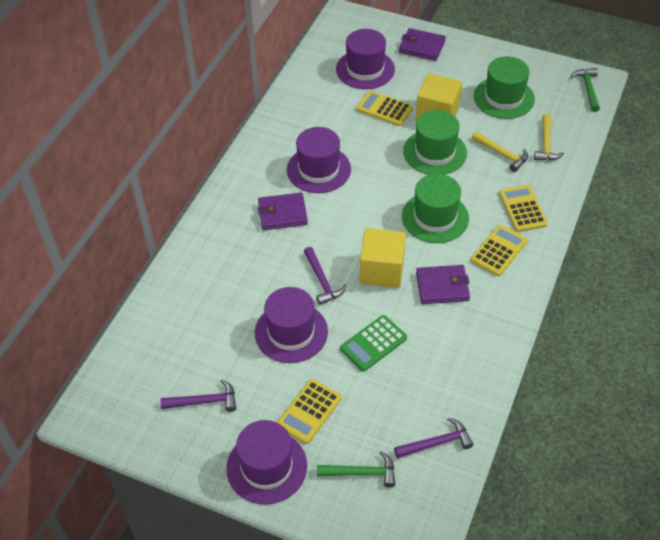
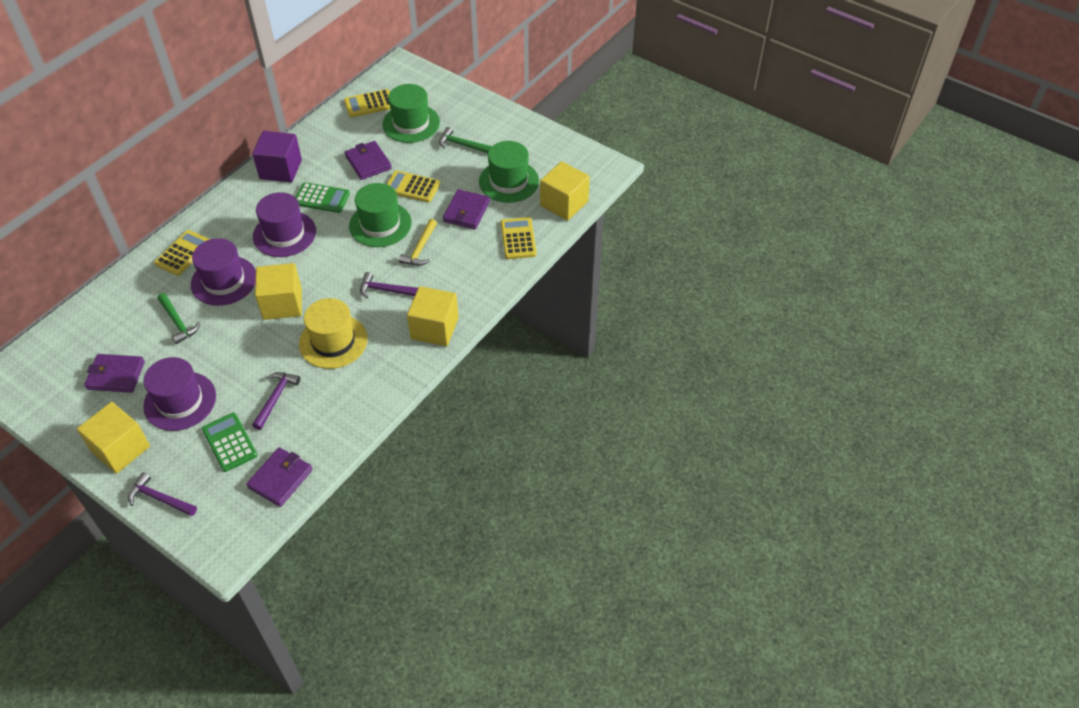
green calculator: [340,315,407,372] = 1 -> [202,413,257,472] [295,182,350,213] = 2
purple cube: none = 0 -> [252,131,302,182] = 1
purple hat: [226,420,307,505] [255,287,328,363] [287,127,351,193] [336,29,395,89] = 4 -> [143,357,216,431] [191,238,256,306] [253,192,316,257] = 3
purple wallet: [258,193,308,230] [399,28,446,61] [416,265,470,304] = 3 -> [84,354,145,393] [246,447,312,507] [345,141,392,180] [443,189,490,229] = 4
yellow cube: [360,228,406,288] [415,73,462,121] = 2 -> [77,402,150,474] [255,263,302,320] [407,286,459,346] [540,161,590,221] = 4
yellow hammer: [472,131,528,172] [534,114,564,161] = 2 -> [399,219,437,266] = 1
yellow hat: none = 0 -> [299,298,368,369] = 1

